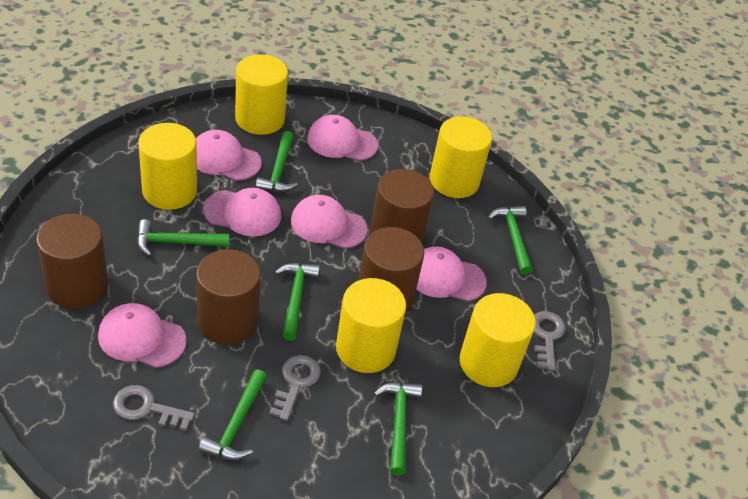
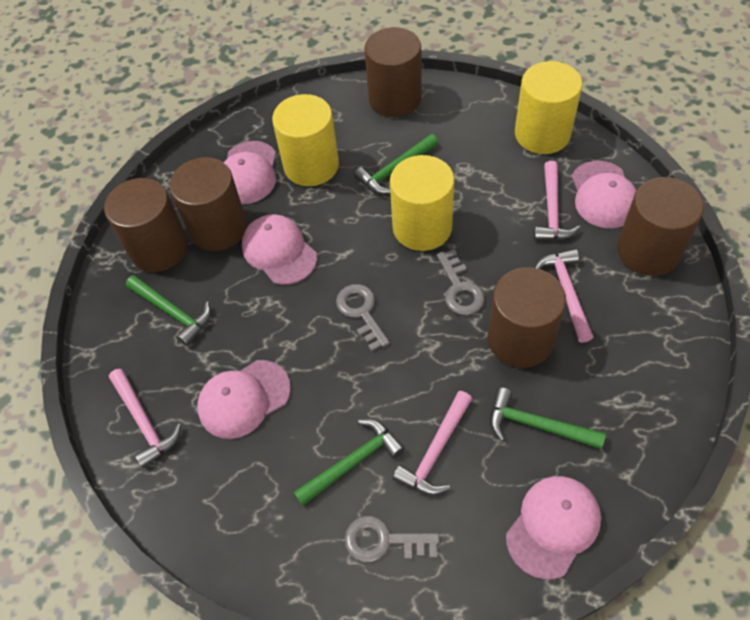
brown cylinder: [36,214,108,309] [196,249,261,345] [359,227,424,313] [370,169,434,243] = 4 -> [104,178,188,272] [169,157,247,251] [364,27,422,117] [488,267,566,368] [617,177,704,276] = 5
green hammer: [137,219,229,256] [198,370,267,460] [256,131,298,192] [275,263,320,341] [374,382,422,475] [488,206,533,275] = 6 -> [126,275,211,346] [293,419,405,506] [354,134,438,194] [490,387,606,449] = 4
pink cap: [98,303,187,368] [196,130,262,181] [203,188,281,236] [291,195,368,249] [307,115,378,161] [416,247,487,302] = 6 -> [197,360,291,439] [224,141,276,204] [242,214,317,285] [506,476,601,580] [572,161,637,228] = 5
pink hammer: none = 0 -> [109,369,181,468] [393,391,472,495] [534,161,581,240] [535,249,593,343] = 4
yellow cylinder: [138,123,197,210] [235,54,288,135] [336,278,406,373] [430,116,492,198] [459,293,536,387] = 5 -> [272,94,339,186] [390,155,455,251] [515,61,582,154] = 3

